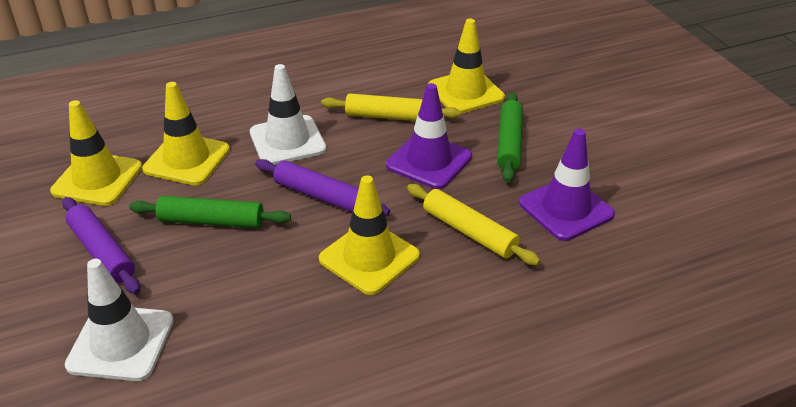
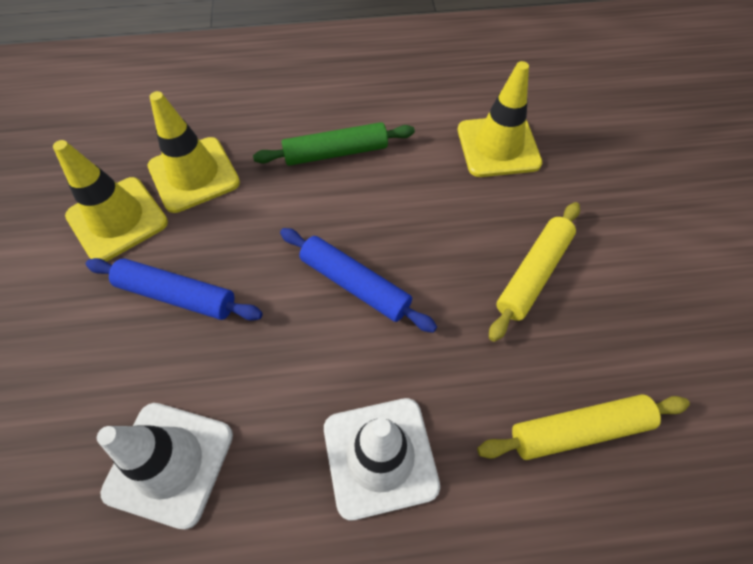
blue rolling pin: none = 0 -> [86,258,263,321] [280,228,437,333] = 2
green rolling pin: [129,196,291,228] [497,92,523,182] = 2 -> [253,122,415,166] = 1
purple rolling pin: [62,197,140,294] [255,159,390,216] = 2 -> none = 0
purple traffic cone: [386,83,472,189] [519,129,615,241] = 2 -> none = 0
yellow traffic cone: [50,100,142,206] [142,82,230,185] [319,175,420,295] [428,19,505,114] = 4 -> [53,140,168,262] [148,91,240,213] [458,61,542,177] = 3

